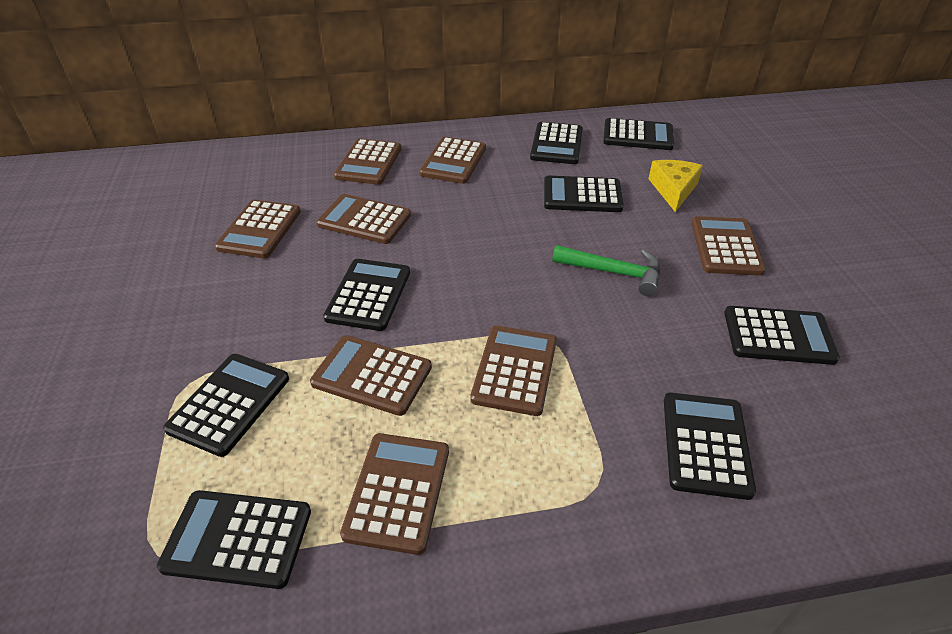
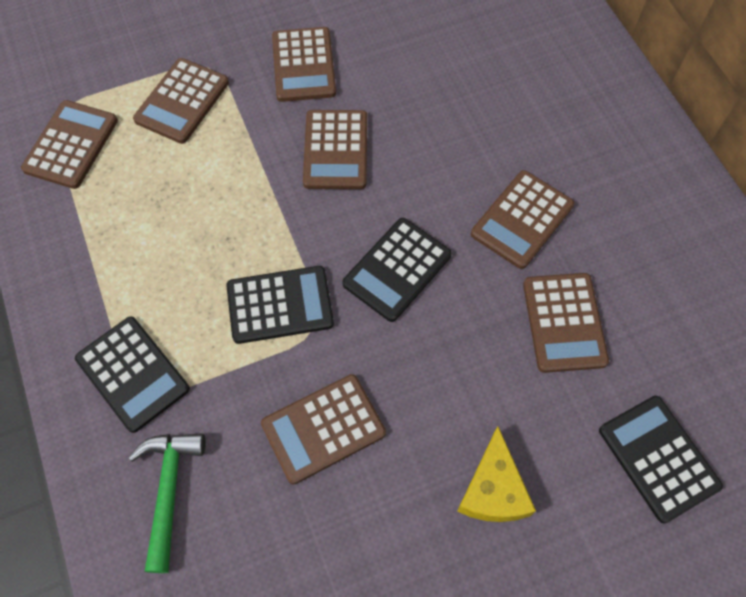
black calculator: [157,490,311,589] [163,354,289,457] [323,259,410,331] [530,122,583,164] [544,176,624,212] [603,118,674,150] [664,393,756,500] [724,306,840,365] = 8 -> [75,317,190,433] [226,266,334,344] [342,218,452,322] [599,396,723,523] = 4
brown calculator: [215,200,301,258] [310,335,432,416] [317,194,411,244] [334,139,401,185] [340,433,449,555] [419,137,486,184] [470,326,557,416] [691,216,766,276] = 8 -> [21,100,118,189] [133,58,229,144] [261,374,386,484] [272,27,336,102] [303,110,367,189] [471,170,574,269] [523,273,609,373] = 7

